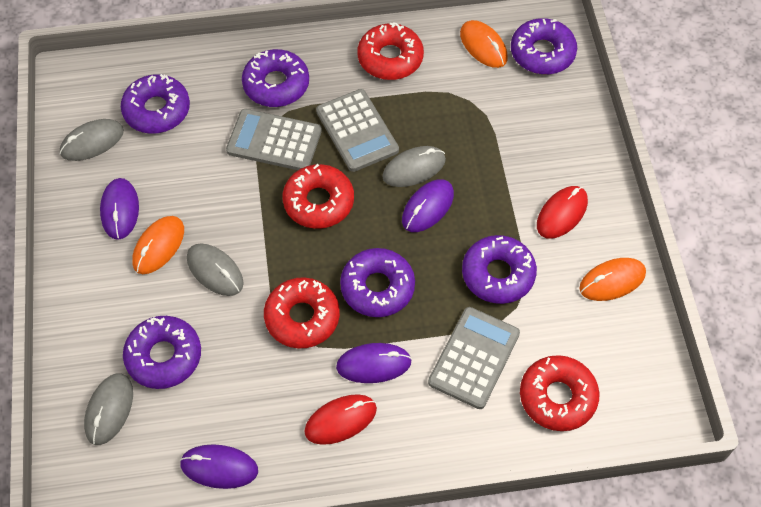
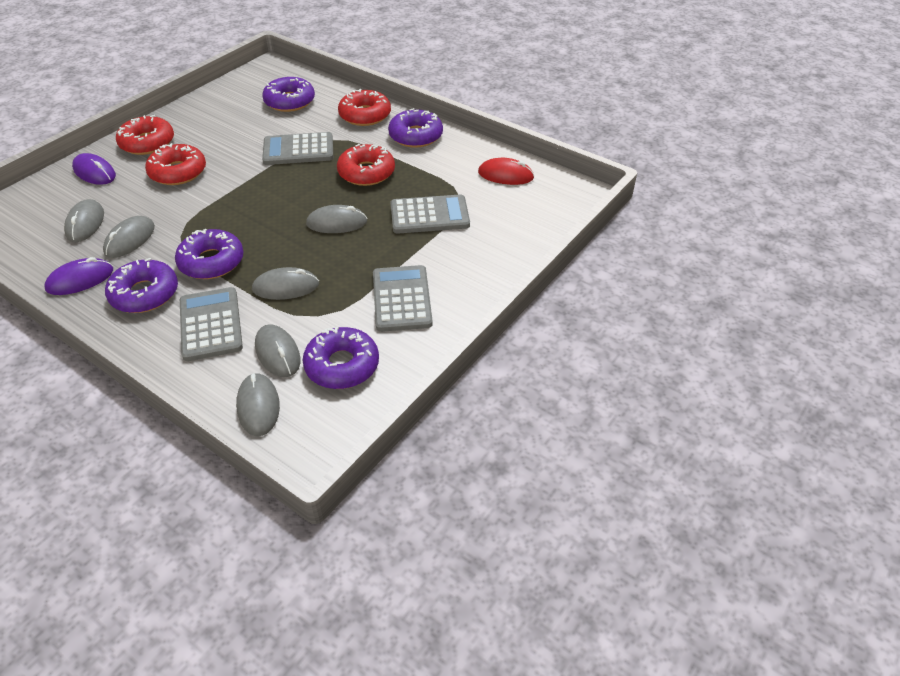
grey calculator: [226,109,322,170] [316,89,399,172] [428,307,520,409] = 3 -> [180,287,243,361] [262,132,333,165] [373,265,433,332] [390,194,470,234] = 4
grey mouse: [60,119,124,161] [84,373,133,445] [187,243,244,296] [382,146,446,187] = 4 -> [64,199,104,242] [103,216,155,258] [236,373,280,436] [252,267,319,300] [255,324,301,377] [306,205,367,233] = 6
orange mouse: [132,216,184,274] [460,20,508,68] [579,258,646,301] = 3 -> none = 0
purple donut: [121,74,190,134] [123,316,201,389] [242,49,309,107] [340,248,415,317] [462,235,537,304] [511,18,577,74] = 6 -> [105,258,178,313] [175,229,244,279] [262,77,315,112] [303,327,379,389] [388,108,443,148] = 5
purple mouse: [100,178,139,240] [180,444,258,489] [336,343,412,383] [402,179,454,232] = 4 -> [44,257,113,295] [72,153,116,185] = 2
red mouse: [304,394,377,445] [537,186,588,239] = 2 -> [478,158,534,185] = 1

